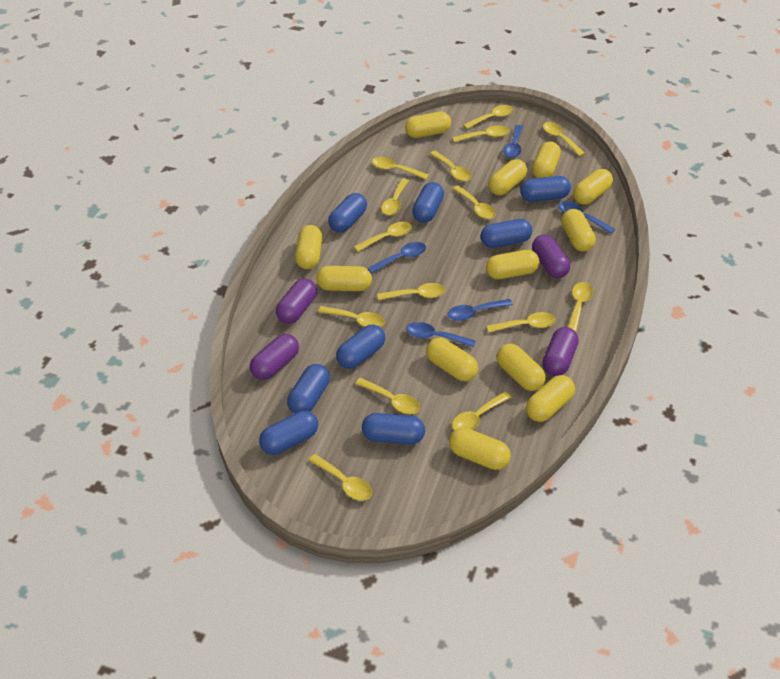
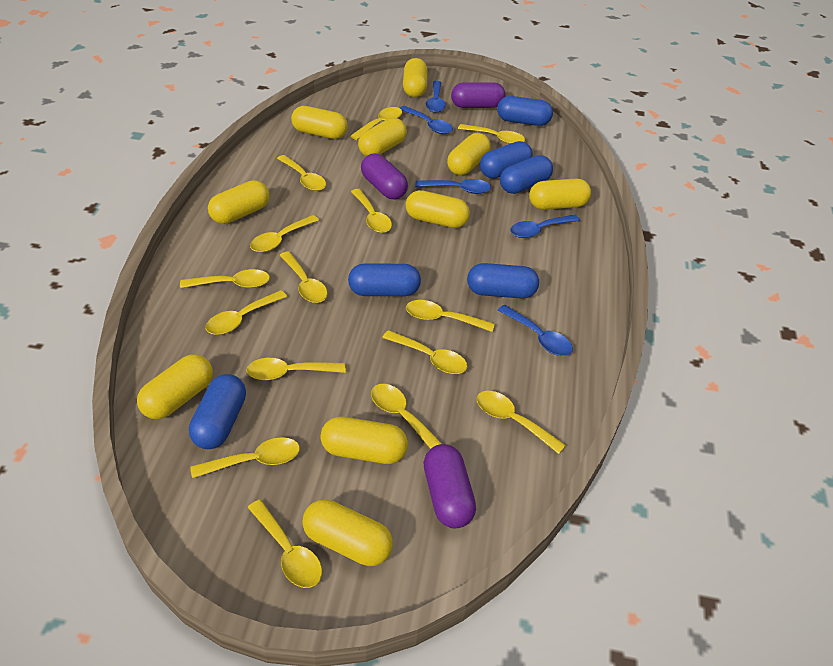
blue capsule: [259,411,318,455] [287,364,330,413] [328,193,367,233] [336,325,385,369] [362,413,425,445] [412,182,444,223] [480,219,532,248] [520,176,571,202] = 8 -> [189,374,246,449] [348,263,421,296] [467,263,539,298] [480,141,533,179] [497,96,553,126] [500,155,553,194] = 6
purple capsule: [250,334,299,380] [276,278,317,324] [532,234,570,278] [543,327,579,376] = 4 -> [361,153,408,200] [424,444,476,529] [451,82,505,108] = 3
yellow capsule: [295,225,322,269] [316,266,372,291] [405,112,451,138] [426,338,478,381] [449,428,511,470] [486,250,539,279] [488,159,527,195] [497,343,546,391] [526,375,575,422] [532,141,561,178] [561,209,596,252] [573,169,613,205] = 12 -> [137,354,213,419] [208,180,270,224] [291,106,348,139] [302,499,393,566] [320,417,408,464] [358,118,407,156] [403,58,428,97] [405,190,470,228] [447,133,491,175] [529,178,591,210] = 10

